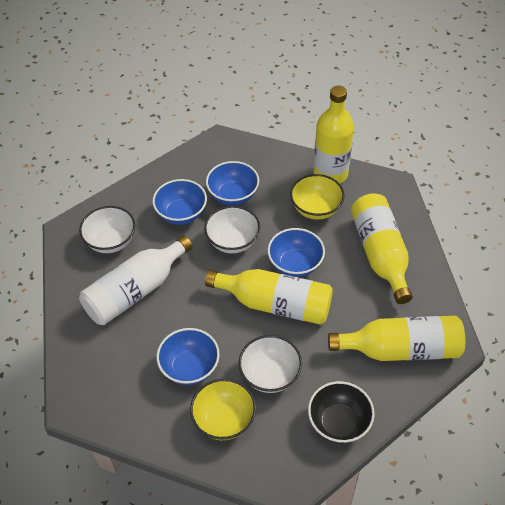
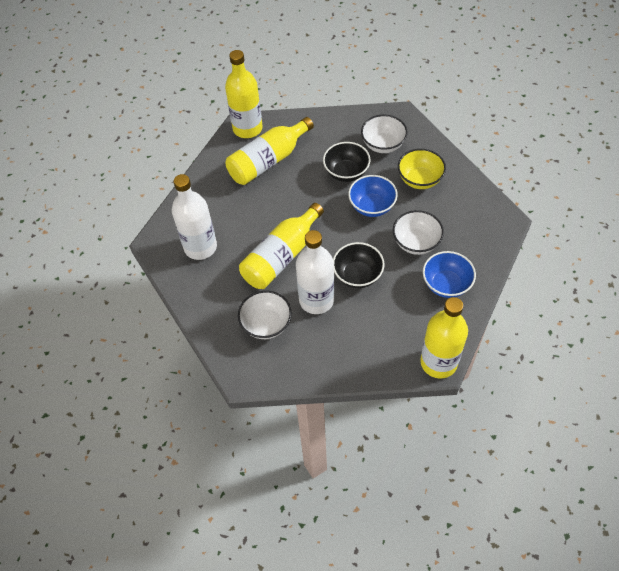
black bowl: [308,381,375,443] = 1 -> [323,142,371,182] [333,242,384,288] = 2
blue bowl: [153,179,207,225] [157,328,220,385] [206,161,259,206] [267,228,325,277] = 4 -> [348,175,398,217] [423,251,476,298] = 2
white bottle: [79,235,193,325] = 1 -> [172,174,217,260] [296,230,334,314] = 2
yellow bowl: [190,379,256,440] [290,174,345,220] = 2 -> [398,149,446,189] = 1

